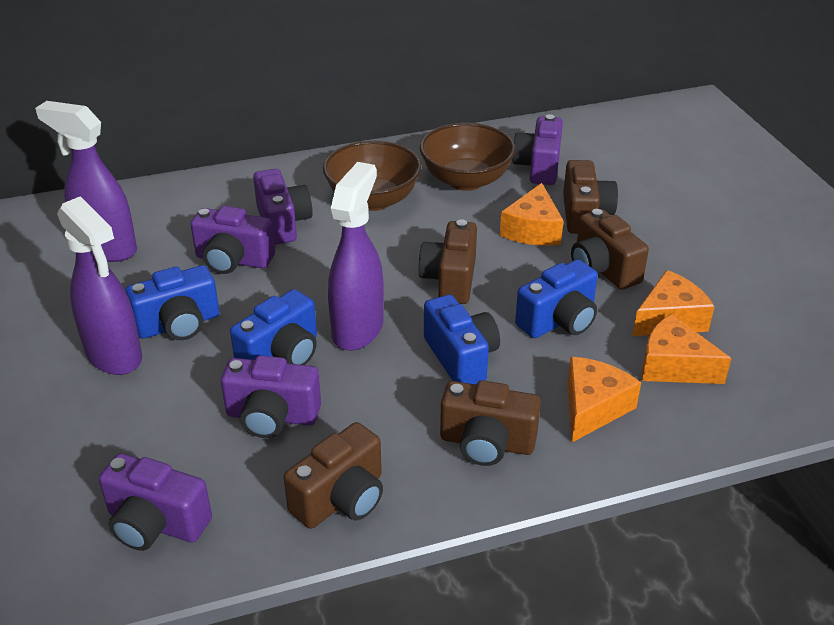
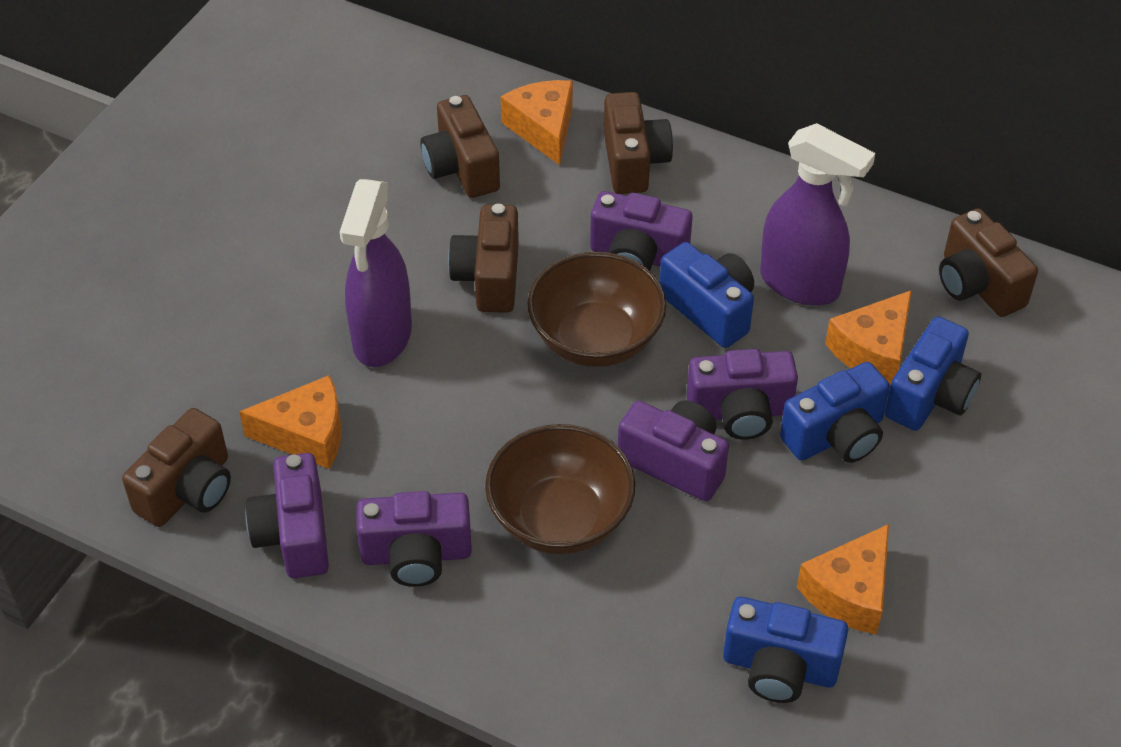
purple spray bottle: [35,101,137,262] [57,196,142,375] [328,162,384,351] = 3 -> [340,179,412,367] [760,123,875,306] = 2

